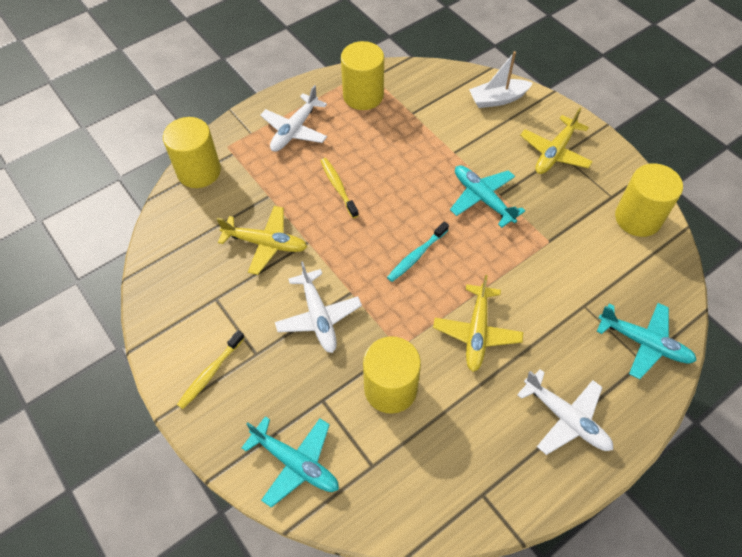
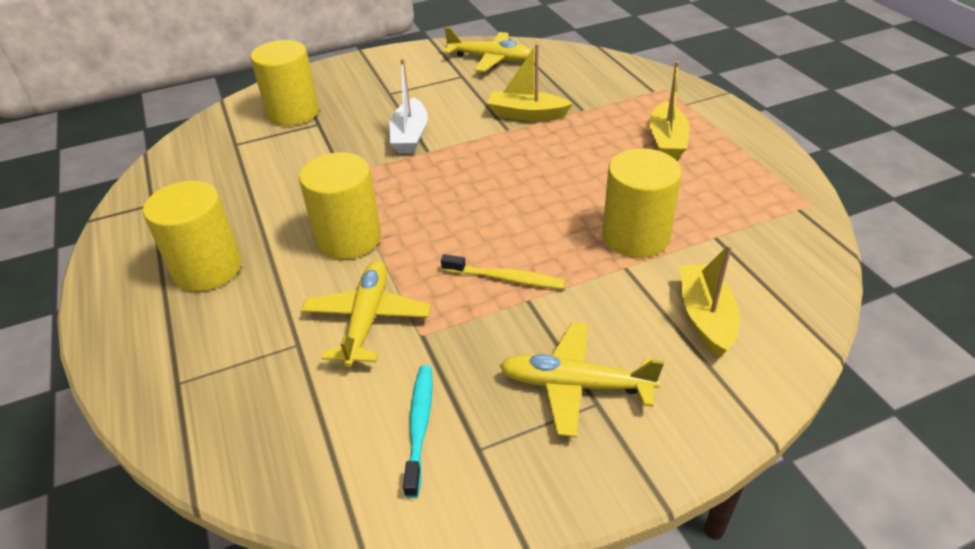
turquoise plane: [242,416,339,508] [450,165,525,228] [596,303,697,379] = 3 -> none = 0
white plane: [260,85,327,152] [275,261,362,353] [517,369,613,455] = 3 -> none = 0
yellow boat: none = 0 -> [487,43,573,121] [649,61,690,159] [680,244,739,357] = 3
yellow toothbrush: [177,330,245,409] [320,158,359,218] = 2 -> [441,254,565,289] = 1

